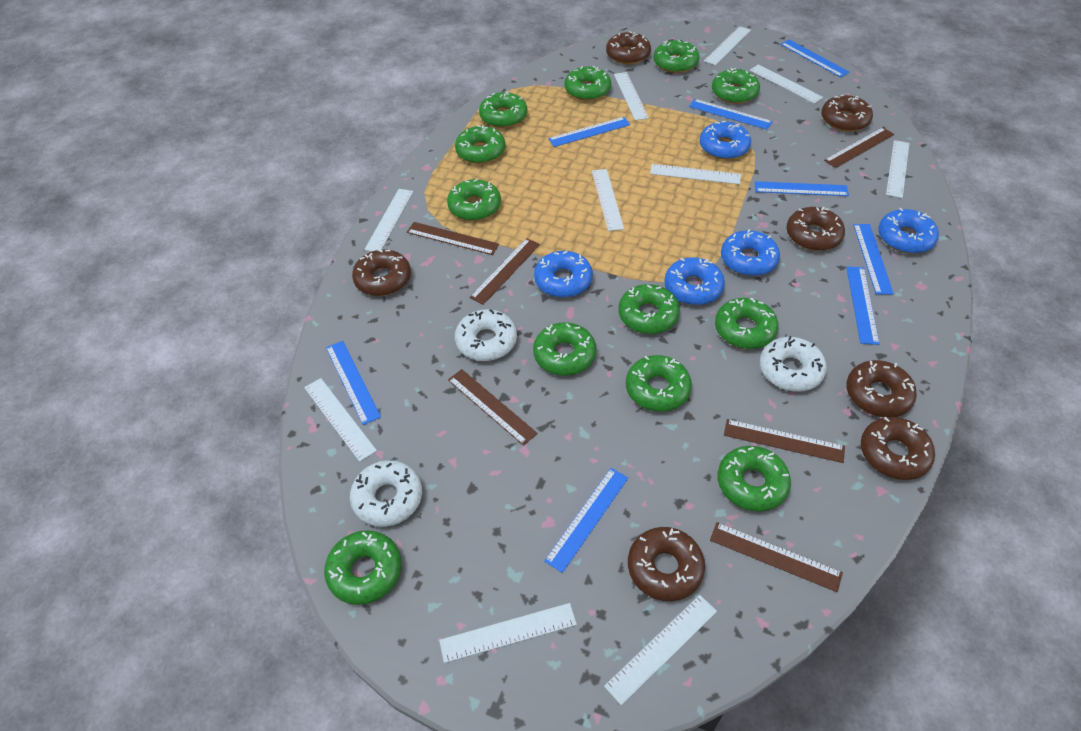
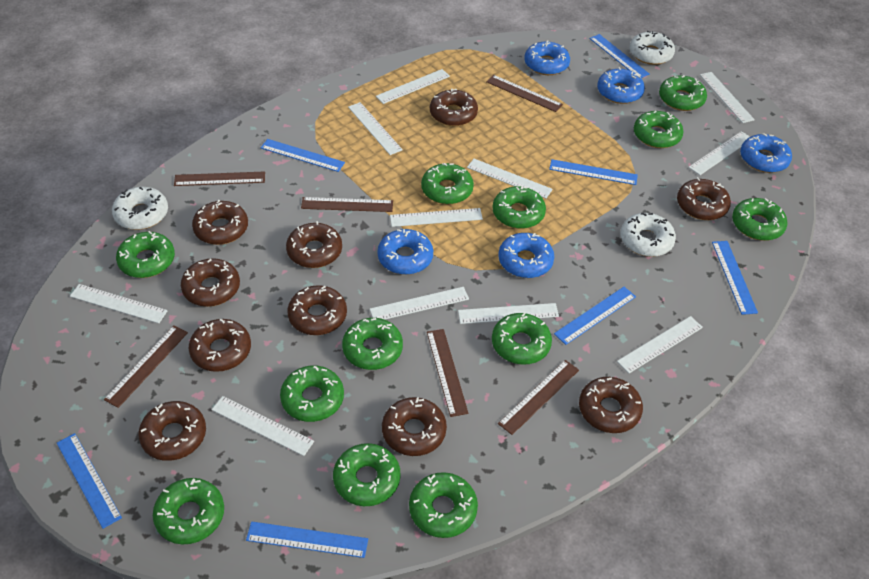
blue ruler: [326,341,381,425] [544,468,628,573] [548,117,630,147] [689,99,773,130] [755,181,849,196] [780,39,850,77] [846,266,880,345] [853,224,894,295] = 8 -> [57,433,122,529] [246,521,368,558] [261,139,345,172] [549,159,638,185] [554,287,636,345] [589,34,650,78] [712,241,758,315] = 7
brown donut: [352,249,411,296] [606,31,651,64] [628,527,705,601] [786,207,845,251] [821,94,873,132] [846,360,917,417] [861,417,935,480] = 7 -> [138,401,206,461] [181,258,240,307] [189,319,251,372] [192,200,248,245] [286,221,342,268] [287,285,347,335] [382,397,447,456] [430,88,478,126] [579,377,643,433] [677,177,731,220] = 10
white ruler: [304,378,377,462] [364,189,413,252] [439,603,577,663] [592,169,624,231] [604,595,717,705] [614,72,649,121] [650,164,741,184] [704,26,751,65] [750,65,823,104] [886,140,909,198] = 10 -> [70,284,168,323] [212,396,314,456] [348,102,403,155] [370,287,469,320] [376,69,450,104] [390,208,483,227] [458,303,559,324] [467,159,553,199] [617,316,703,373] [688,131,750,175] [700,72,755,123] = 11

